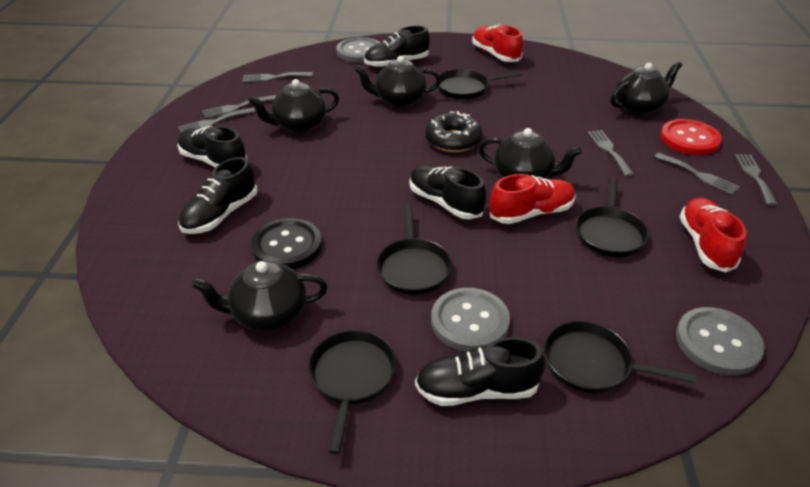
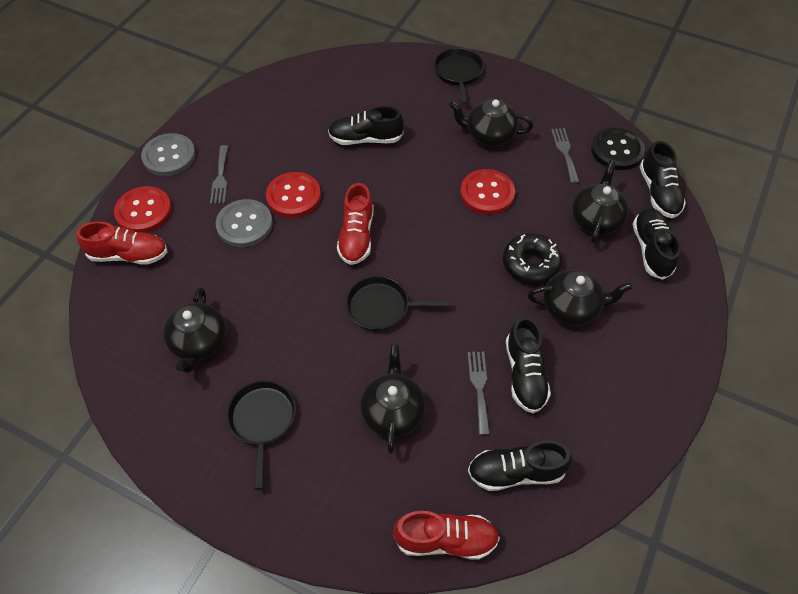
black pan: [308,330,397,454] [377,204,452,295] [436,69,522,99] [544,321,697,393] [576,176,649,257] = 5 -> [227,381,296,490] [346,276,450,331] [434,48,484,105] = 3
grey button: [336,37,380,63] [431,288,510,352] [676,307,765,376] = 3 -> [141,133,196,176] [216,199,273,247] = 2
grey fork: [178,107,256,132] [202,95,276,118] [243,72,313,82] [588,130,634,177] [654,153,740,195] [735,154,778,206] = 6 -> [210,145,228,204] [468,352,490,435] [551,128,579,183] = 3
red button: [660,119,722,155] = 1 -> [114,186,172,233] [266,172,321,218] [461,169,515,215] = 3

